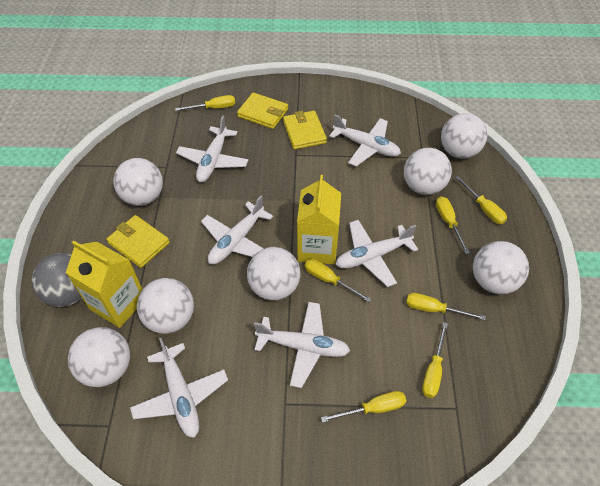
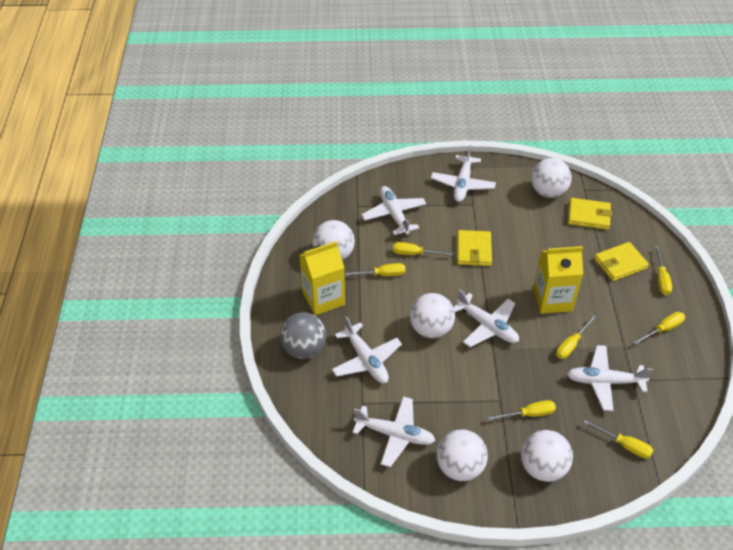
white ball: [68,327,130,387] [113,158,163,206] [137,278,194,334] [247,247,300,300] [404,148,452,195] [441,113,488,159] [473,241,529,294] = 7 -> [312,220,355,260] [410,293,455,338] [437,429,488,481] [521,430,573,482] [531,158,572,198] = 5

